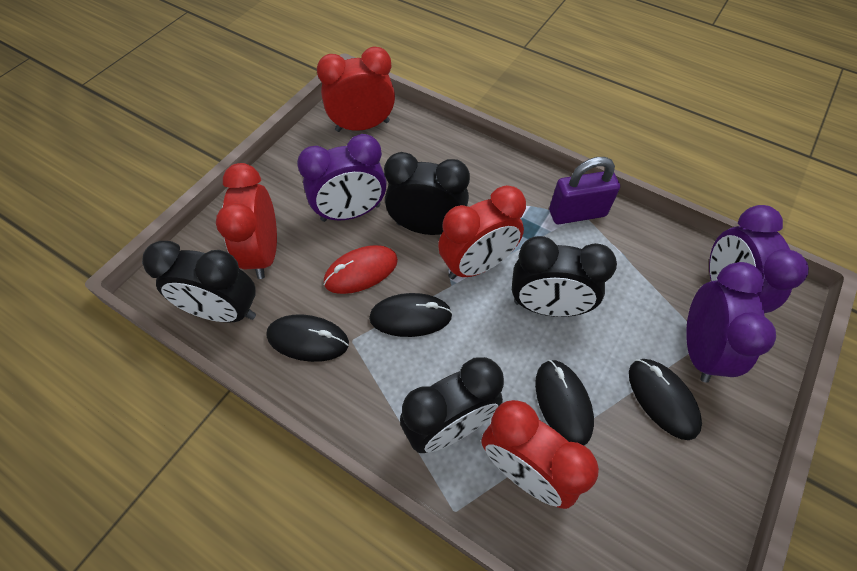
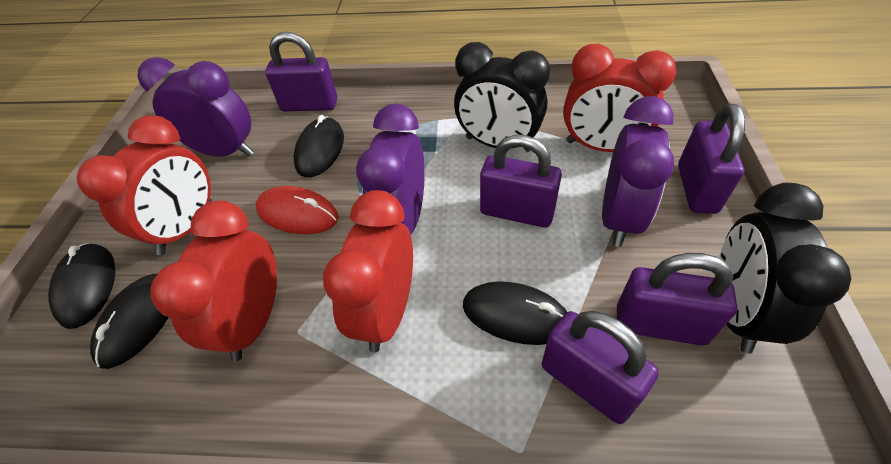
black clock: [142,241,256,322] [384,152,470,235] [400,357,504,453] [512,236,617,317] = 4 -> [454,42,550,152] [719,183,851,354] = 2
purple padlock: [549,157,620,224] = 1 -> [265,32,337,112] [480,135,562,228] [542,311,659,424] [617,253,737,346] [678,104,745,214] = 5

